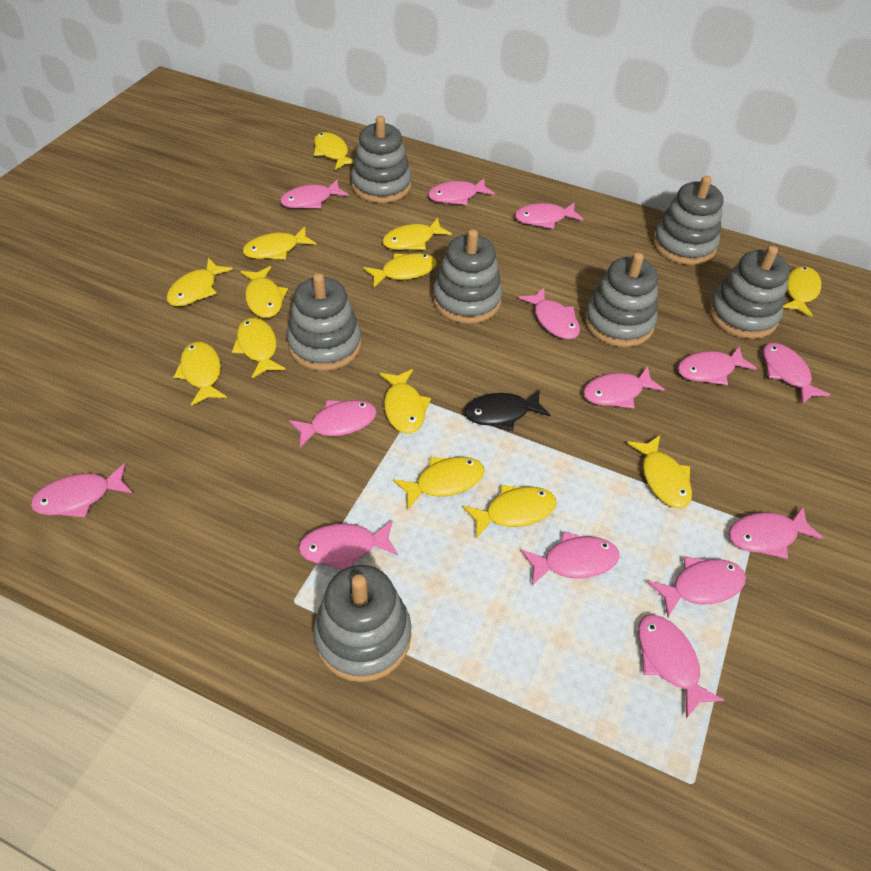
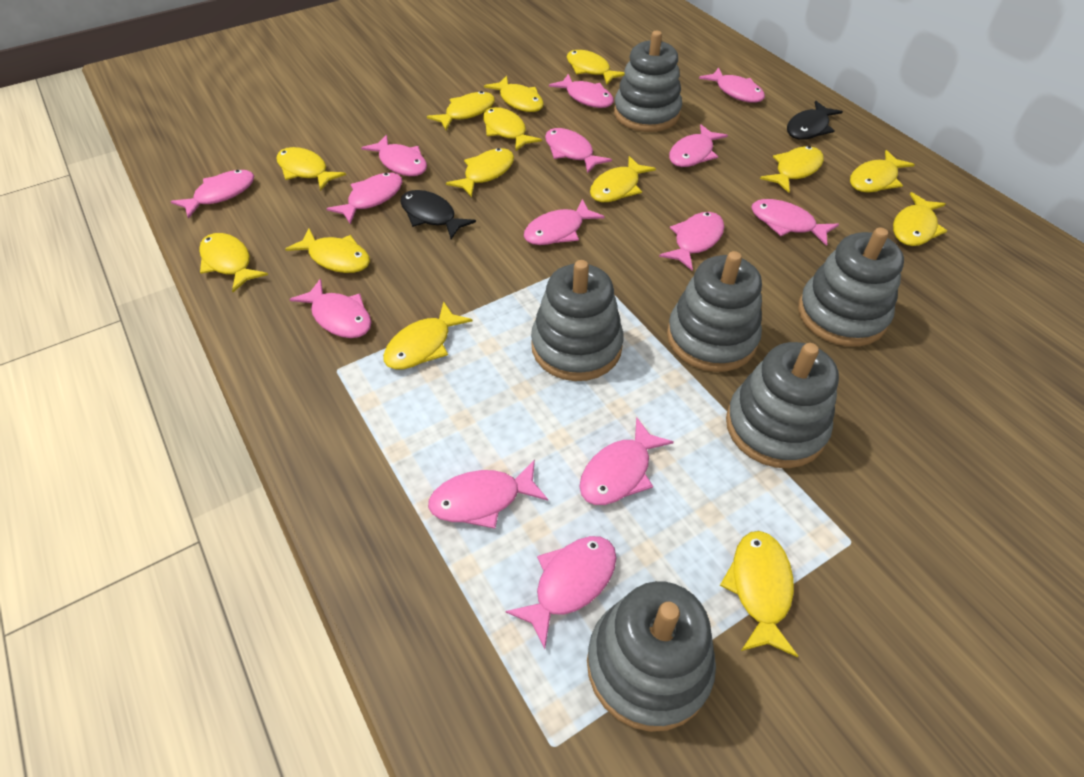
black fish: [464,389,550,431] = 1 -> [400,190,476,239] [787,101,843,140] = 2
grey stacking toy: [287,273,362,371] [313,565,411,682] [351,116,412,203] [433,229,502,324] [584,252,658,347] [653,176,724,265] [709,245,790,339] = 7 -> [531,260,623,381] [587,581,716,732] [614,31,682,132] [667,251,762,372] [726,342,839,468] [798,227,904,347] = 6
yellow fish: [166,258,233,307] [173,342,227,406] [232,318,286,378] [240,266,288,318] [243,227,316,259] [314,132,354,170] [363,253,437,287] [379,369,431,434] [382,218,452,250] [393,457,485,510] [463,485,556,539] [627,435,692,508] [783,266,821,317] = 13 -> [199,233,268,292] [276,147,346,191] [285,229,370,273] [383,301,473,369] [427,91,495,130] [446,148,514,197] [483,107,542,152] [484,76,544,112] [567,50,625,85] [590,156,656,202] [720,531,798,657] [760,146,824,193] [850,150,915,193] [893,192,947,246] = 14

